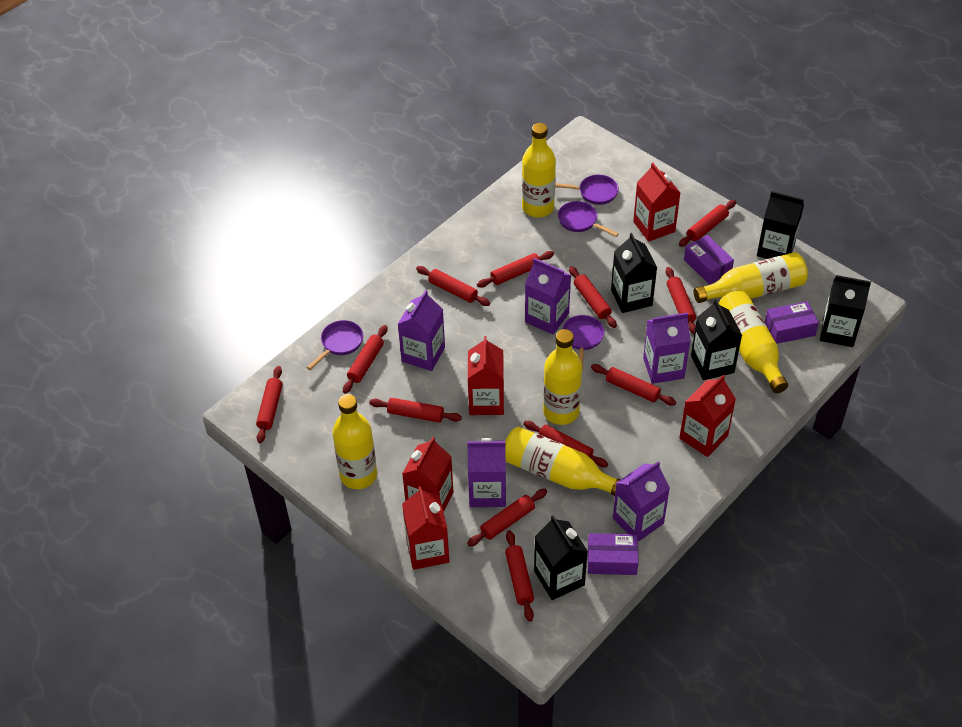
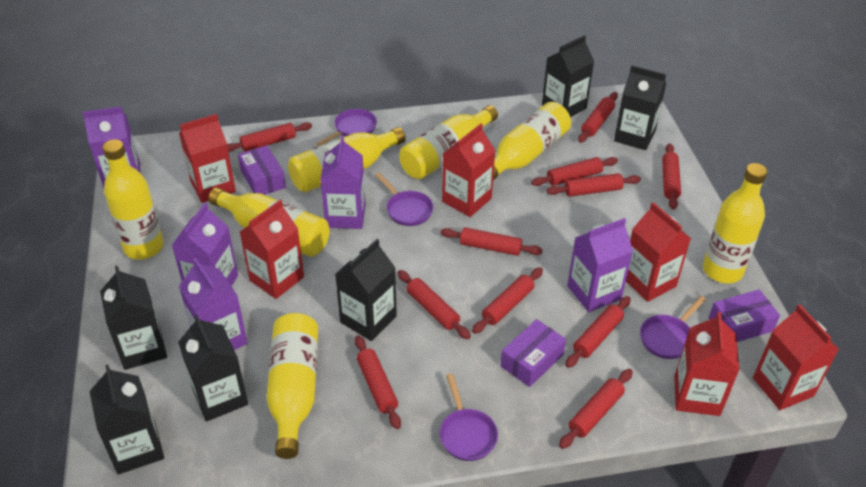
black carton: [534,515,588,600] [611,233,657,313] [691,299,742,380] [757,191,804,259] [820,275,871,347] = 5 -> [89,365,164,474] [100,266,167,370] [178,314,248,422] [335,239,397,341] [542,35,594,117] [614,65,666,150] = 6
red carton: [402,436,453,512] [402,486,449,570] [468,336,504,415] [633,163,680,242] [679,375,736,457] = 5 -> [179,114,236,203] [240,200,304,299] [442,123,496,217] [626,202,691,302] [674,312,740,416] [753,304,839,410] = 6
red rolling pin: [256,366,283,443] [343,325,388,394] [369,398,462,423] [416,266,490,306] [467,489,547,546] [477,251,554,287] [505,530,534,622] [524,421,608,467] [569,266,617,328] [591,364,676,406] [666,267,696,334] [679,200,736,247] = 12 -> [227,122,312,152] [355,335,401,429] [398,270,471,339] [440,227,543,256] [472,267,543,334] [531,157,618,186] [547,173,641,197] [559,369,633,449] [565,296,631,368] [578,92,618,143] [662,144,681,210] = 11
yellow bottle: [332,394,377,489] [505,427,621,496] [522,123,556,217] [543,329,582,425] [694,252,808,303] [719,291,788,393] = 6 -> [102,139,164,260] [209,187,330,257] [266,313,318,459] [288,127,406,193] [399,105,498,179] [493,102,571,180] [703,163,768,283] = 7

